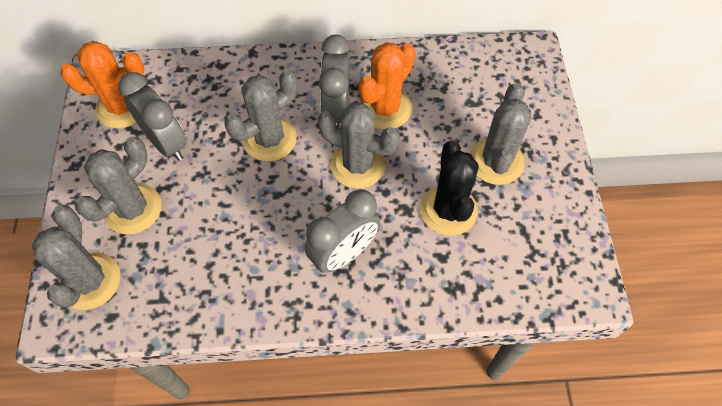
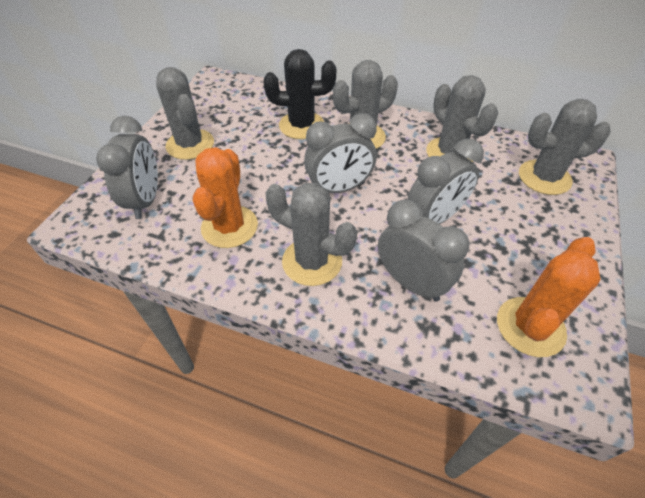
grey clock: [118,72,187,161] [305,189,380,273] [319,35,350,127] = 3 -> [96,116,158,219] [304,113,377,193] [378,200,470,302] [407,139,484,224] = 4

